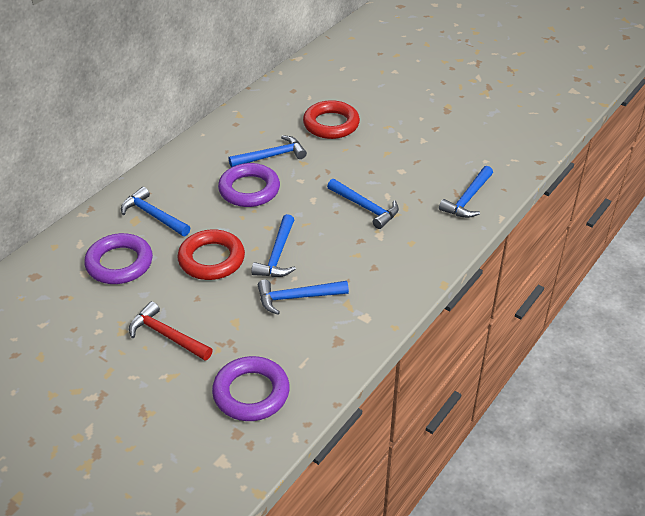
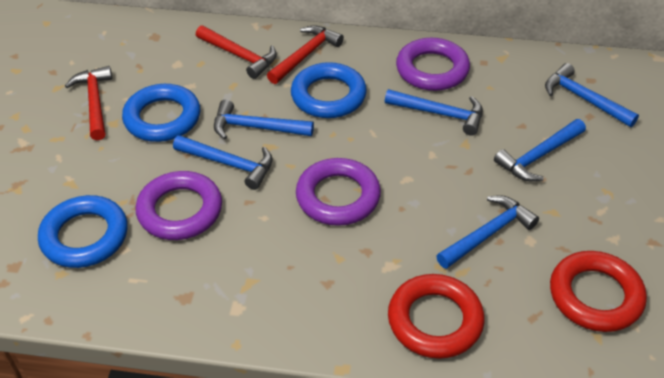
blue ring: none = 0 -> [38,195,128,268] [122,84,200,142] [291,62,367,118] = 3
red hammer: [129,301,213,361] = 1 -> [65,66,113,140] [196,25,277,79] [267,25,344,84] = 3

